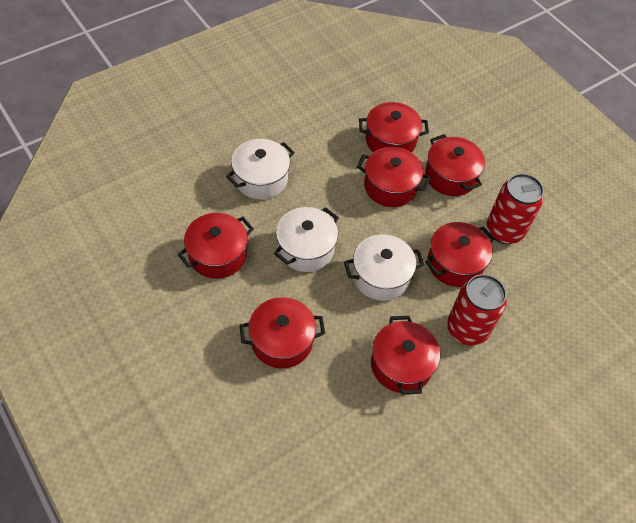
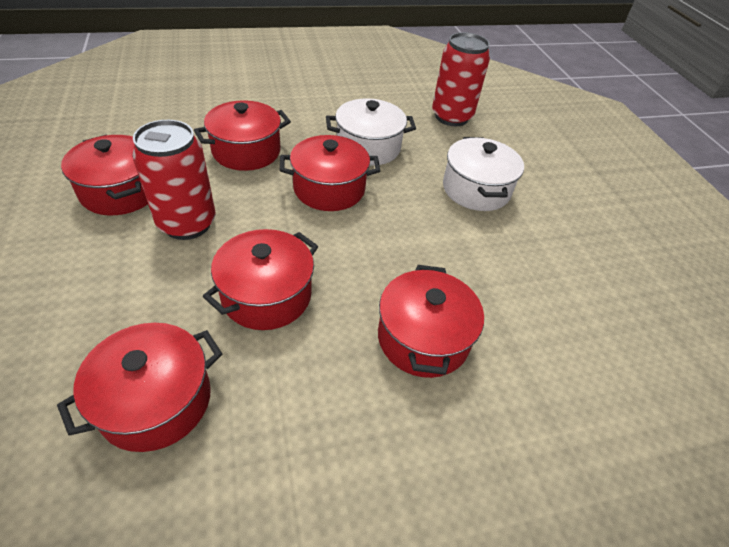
red pot: [178,213,254,279] [240,297,325,368] [357,147,431,207] [359,102,429,153] [371,316,440,395] [425,134,485,196] [425,222,495,287] = 7 -> [57,323,222,452] [61,134,148,215] [194,100,291,171] [203,229,318,330] [280,135,380,211] [378,265,484,378] = 6
white pot: [226,139,295,199] [274,207,339,272] [344,234,424,301] = 3 -> [326,98,416,166] [443,137,524,211] = 2

